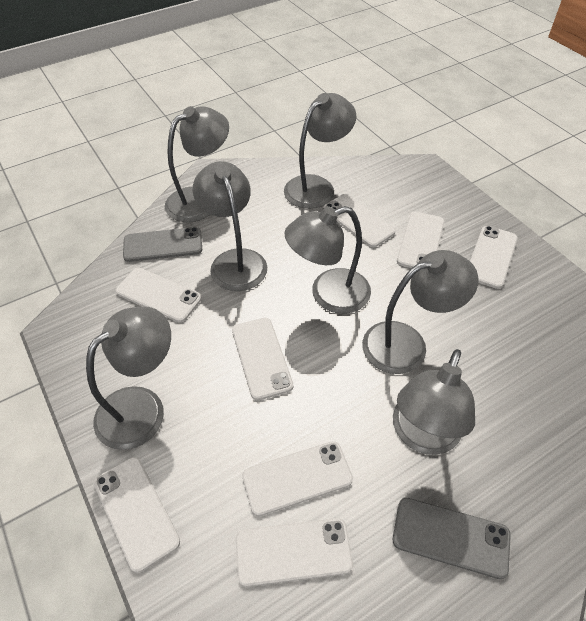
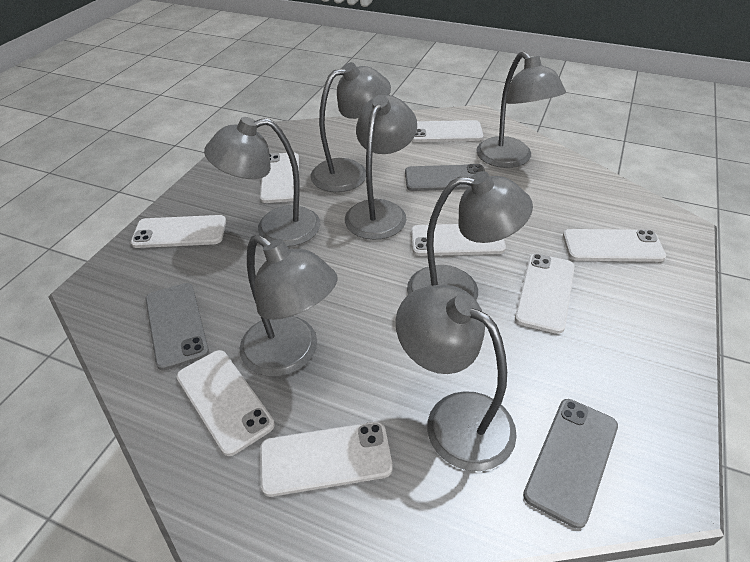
grey phone: [123,227,202,262] [393,498,511,579] = 2 -> [145,283,209,371] [405,164,485,191] [523,399,618,529] = 3

